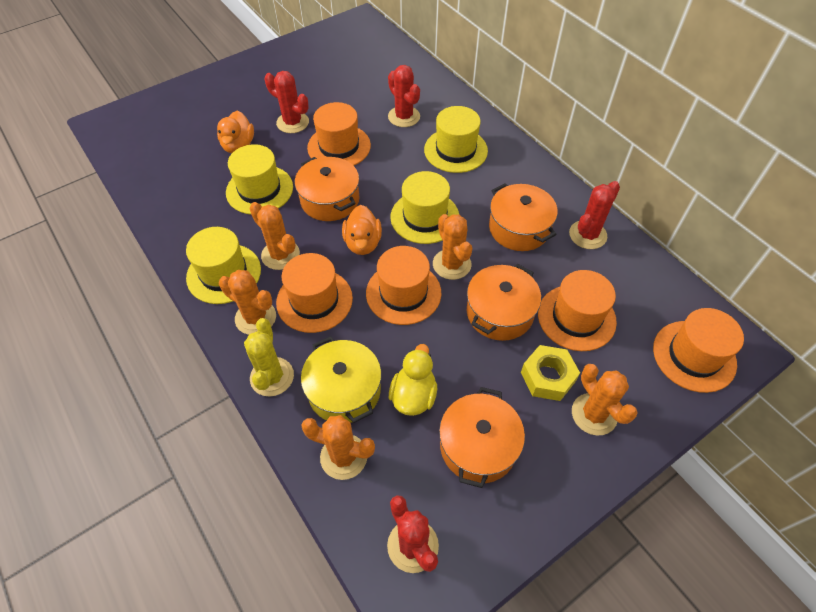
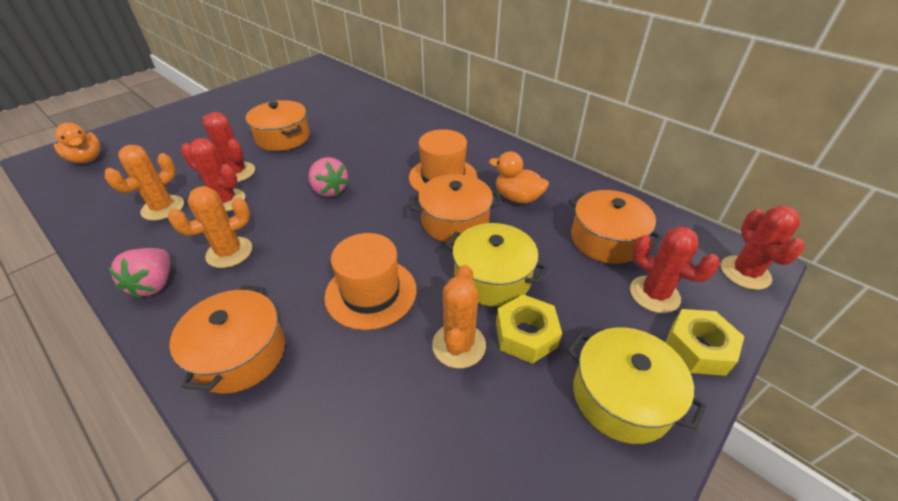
orange cactus: [219,270,276,335] [249,202,300,270] [301,415,375,480] [433,214,472,280] [572,364,638,436] = 5 -> [104,145,184,221] [168,186,252,268] [432,265,486,368] = 3
orange hat: [276,253,353,333] [307,102,371,166] [366,246,441,325] [538,270,617,351] [653,308,744,393] = 5 -> [324,233,417,330] [409,129,478,192] = 2
pink strawberry: none = 0 -> [108,248,170,299] [308,157,349,197] = 2
yellow cactus: [244,318,294,397] = 1 -> none = 0
yellow duck: [389,344,437,416] = 1 -> none = 0
yellow hat: [186,227,261,304] [226,144,293,214] [390,171,459,244] [424,106,488,173] = 4 -> none = 0
yellow nut: [521,345,580,401] = 1 -> [496,294,562,364] [665,309,745,376] = 2
yellow pot: [301,336,381,423] = 1 -> [445,223,548,306] [567,327,706,444] = 2

